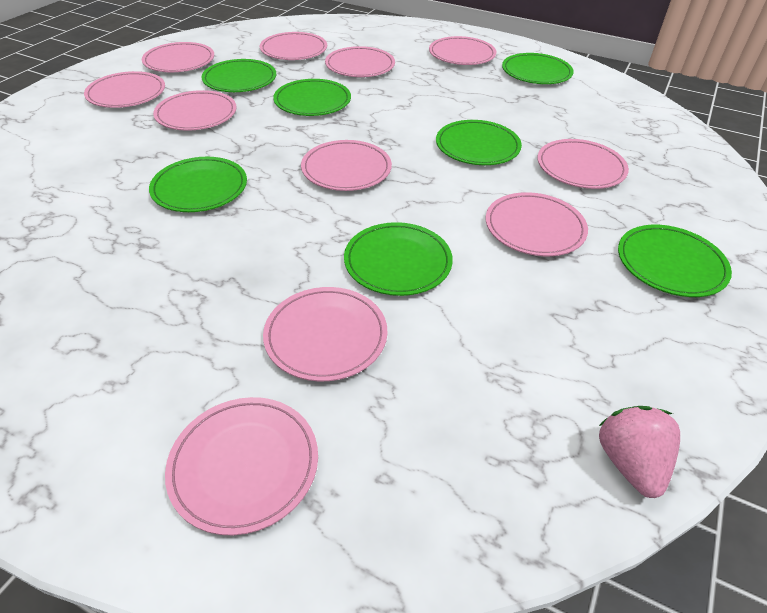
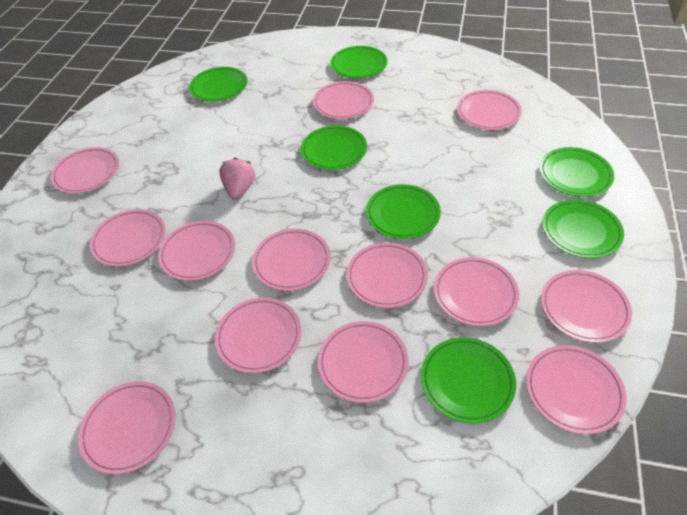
pink plate: [84,71,165,108] [142,42,214,72] [153,90,237,131] [165,397,318,535] [260,32,327,60] [263,287,388,381] [301,140,392,191] [325,46,395,77] [429,36,496,65] [486,192,588,256] [537,139,629,189] = 11 -> [51,147,119,194] [78,381,176,474] [90,209,166,267] [158,221,235,281] [215,297,301,373] [252,229,330,291] [313,81,374,119] [318,321,409,403] [346,242,428,308] [434,257,519,326] [457,90,522,130] [526,345,626,434] [541,270,632,343] = 13

